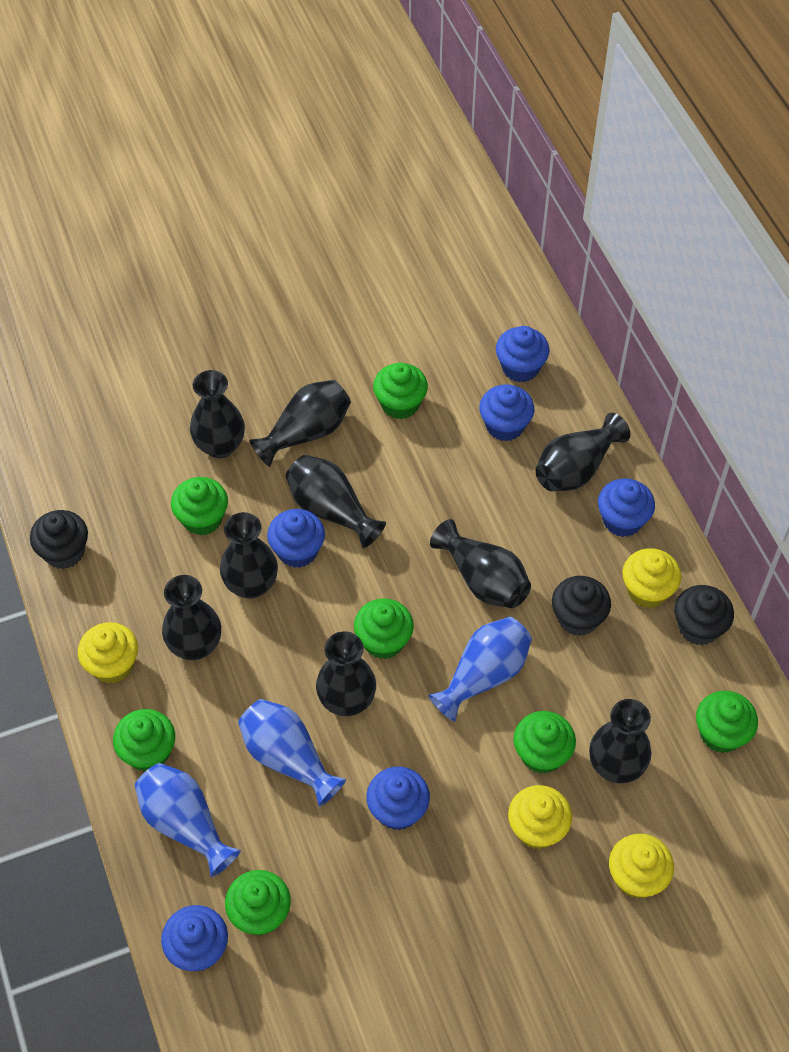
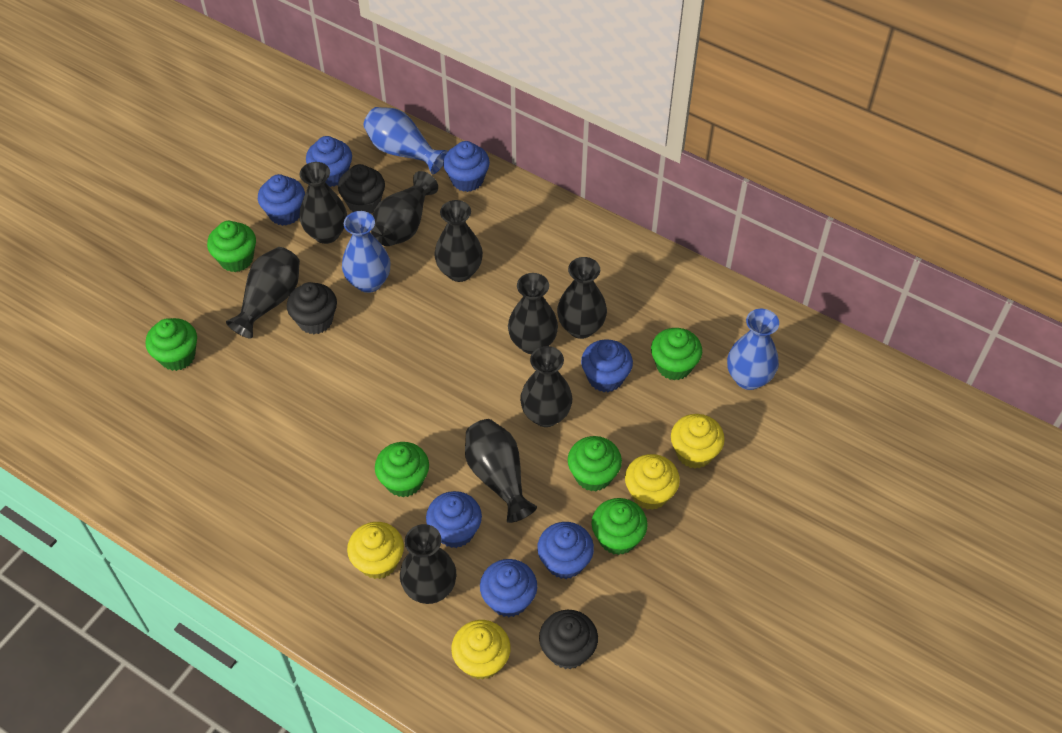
blue cupcake: [161,905,228,972] [267,509,325,568] [366,767,430,830] [479,385,534,441] [496,326,550,382] [598,478,655,537] = 6 -> [258,174,305,226] [306,136,352,187] [426,491,482,548] [443,141,490,192] [480,559,537,617] [537,522,594,579] [581,339,633,392] = 7
green cupcake: [113,709,175,771] [171,477,228,535] [225,870,291,935] [354,598,414,659] [373,363,428,419] [514,711,576,774] [696,691,758,753] = 7 -> [145,318,197,371] [207,221,256,272] [375,442,429,497] [567,436,622,491] [591,498,648,555] [651,328,702,380] = 6

